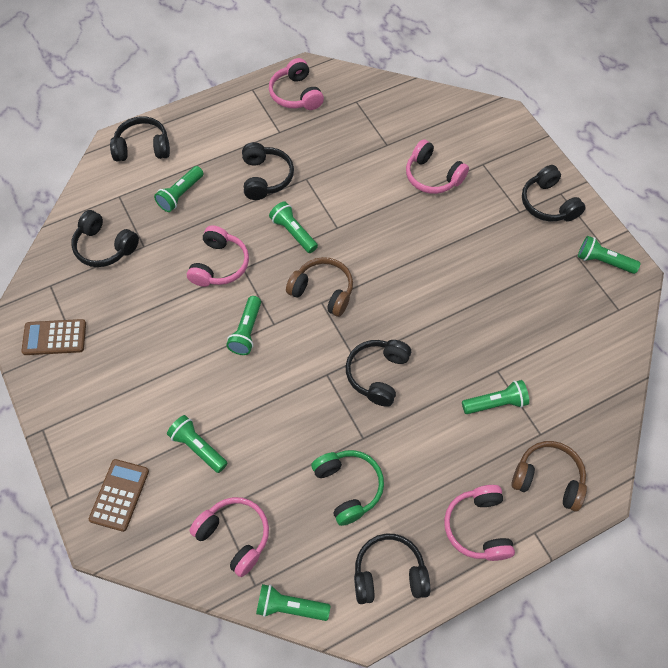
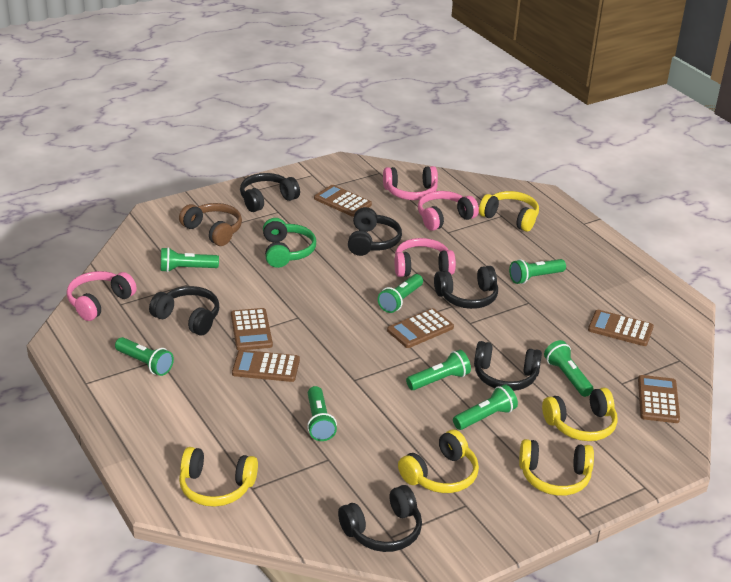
brown calculator: [21,319,86,355] [89,459,149,532] = 2 -> [231,308,273,350] [232,350,300,382] [314,185,372,217] [387,308,454,348] [588,310,654,346] [638,375,680,423] = 6
brown headphones: [286,257,353,317] [511,441,587,512] = 2 -> [179,203,242,246] = 1
green flashlight: [154,166,204,212] [167,415,227,473] [226,296,261,355] [256,584,330,621] [269,202,318,253] [462,380,529,414] [578,236,641,274] = 7 -> [115,337,174,376] [161,247,219,272] [307,386,337,441] [378,274,423,313] [406,350,471,390] [453,384,518,430] [509,259,566,284] [544,340,594,397] = 8
pink headphones: [187,225,249,287] [189,497,269,577] [269,58,324,110] [406,139,469,194] [444,485,515,561] = 5 -> [67,271,137,321] [383,166,438,200] [394,238,456,277] [418,191,479,231] = 4
yellow headphones: none = 0 -> [179,447,258,507] [398,430,479,493] [479,191,539,232] [519,439,594,496] [542,388,618,441] = 5

